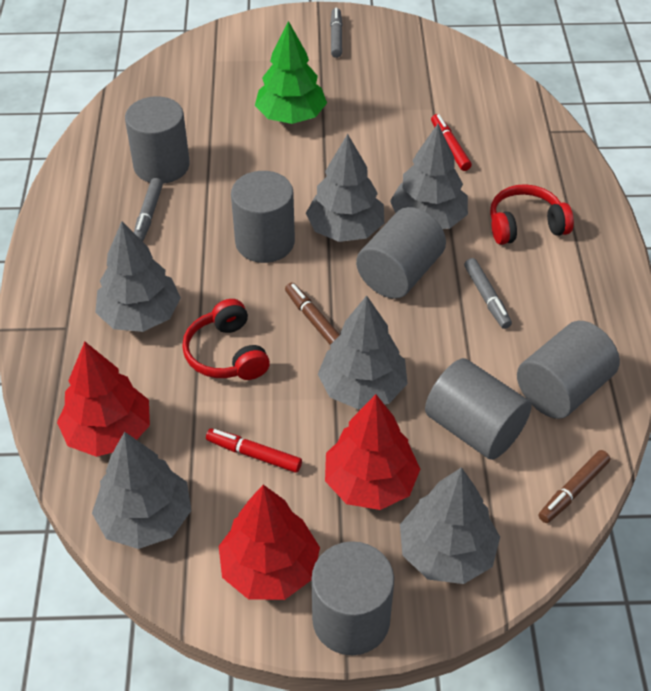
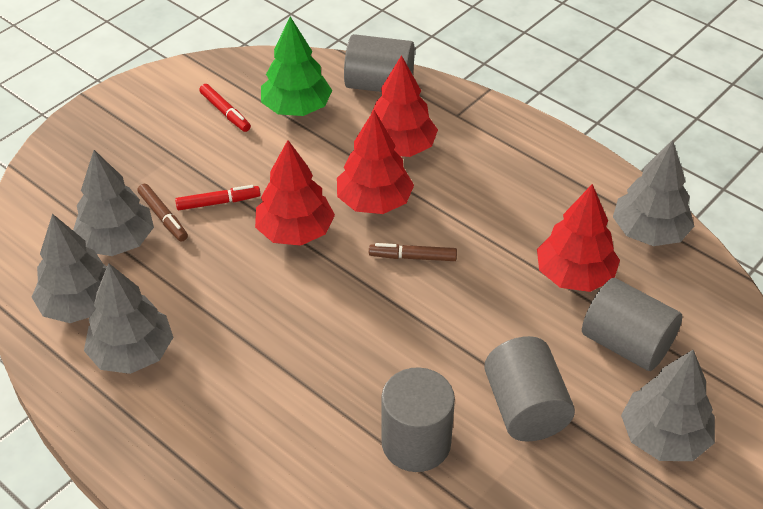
grey cylinder: [125,96,190,184] [231,171,295,263] [311,541,394,655] [356,207,446,299] [425,358,531,460] [517,321,620,419] = 6 -> [344,34,415,92] [381,367,455,472] [484,336,575,442] [582,278,683,371] = 4
grey marker: [134,178,163,242] [330,8,343,58] [464,258,512,329] = 3 -> none = 0
grey tree: [92,432,191,549] [95,221,181,332] [306,134,384,242] [318,295,408,409] [390,124,468,229] [400,467,500,584] = 6 -> [32,214,107,323] [73,150,154,256] [84,263,173,374] [613,140,694,246] [621,350,715,461] = 5
red headphones: [182,299,270,380] [490,184,574,245] = 2 -> none = 0
red tree: [57,341,150,457] [219,485,320,600] [325,394,420,510] = 3 -> [255,140,335,246] [337,110,414,214] [364,55,438,157] [537,184,620,292] = 4

